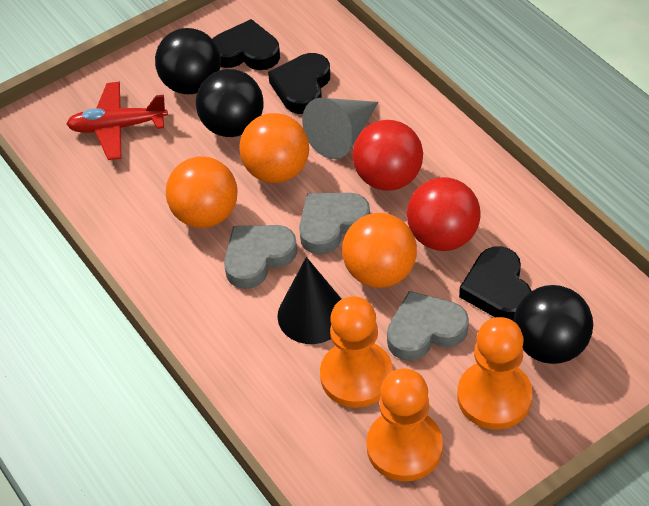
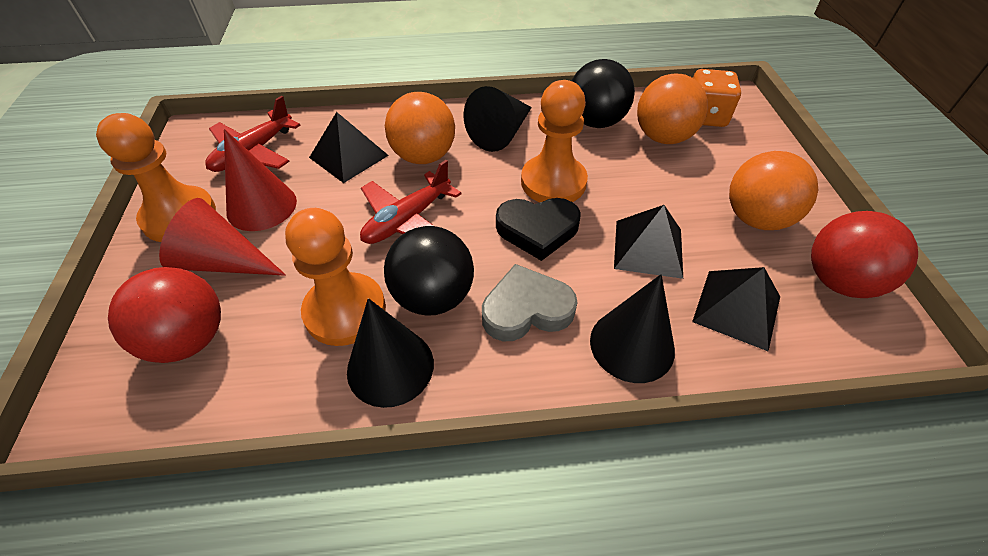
black ball: [155,28,221,94] [196,69,263,137] [514,285,593,364] = 3 -> [384,226,474,316] [571,59,635,128] = 2
black cone: [277,257,341,344] = 1 -> [347,298,434,408] [464,86,532,152] [590,274,675,383] = 3
black heart: [212,19,280,70] [268,53,330,114] [459,246,532,321] = 3 -> [496,198,581,261] = 1
black pyramid: none = 0 -> [309,112,389,183] [614,205,683,279] [692,267,780,351] = 3
grey cone: [302,98,379,159] = 1 -> none = 0
grey heart: [224,225,297,289] [299,193,370,255] [387,291,469,361] = 3 -> [482,264,578,341] = 1
orange dice: none = 0 -> [693,69,741,127] = 1
red cone: none = 0 -> [159,198,286,276] [224,129,297,231] = 2
red plane: [66,82,168,160] = 1 -> [205,96,301,172] [360,160,462,244] = 2

